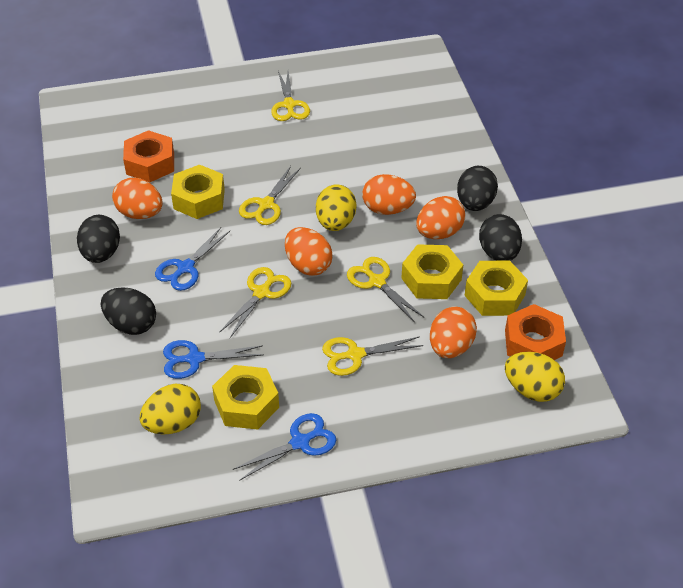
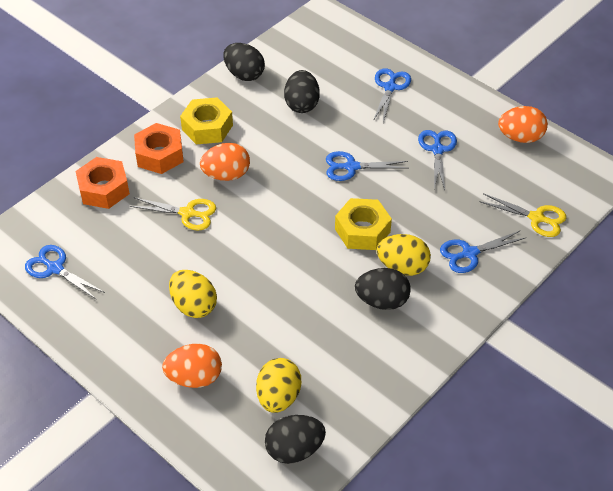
blue scissors: [155,227,230,291] [163,340,264,379] [233,413,336,481] = 3 -> [25,245,105,300] [326,151,409,181] [373,68,411,122] [418,130,457,190] [440,230,525,273] = 5
orange egg: [112,178,163,219] [285,227,333,276] [362,174,416,215] [416,196,465,239] [430,307,477,358] = 5 -> [162,344,222,388] [200,143,250,181] [498,106,548,143] = 3
yellow nut: [171,165,225,219] [212,365,279,430] [401,244,463,299] [465,261,528,316] = 4 -> [180,97,233,144] [335,198,392,250] = 2
yellow scissors: [219,267,291,338] [239,166,301,225] [271,71,310,121] [322,336,423,376] [347,257,424,323] = 5 -> [130,197,216,231] [479,193,566,237] = 2

